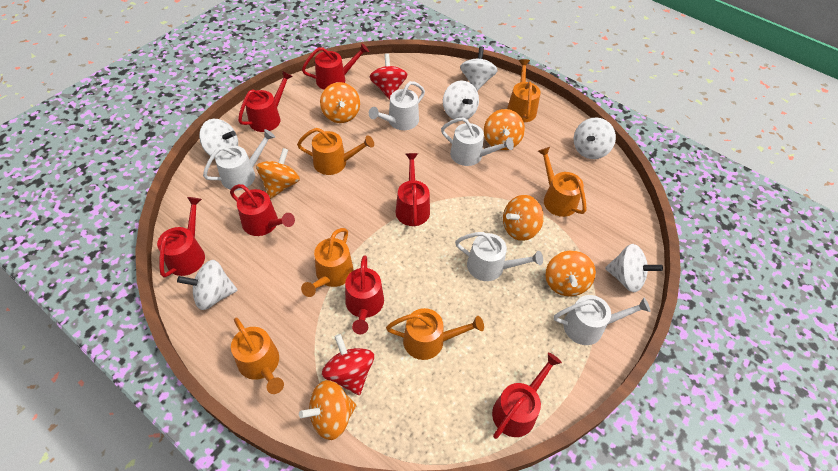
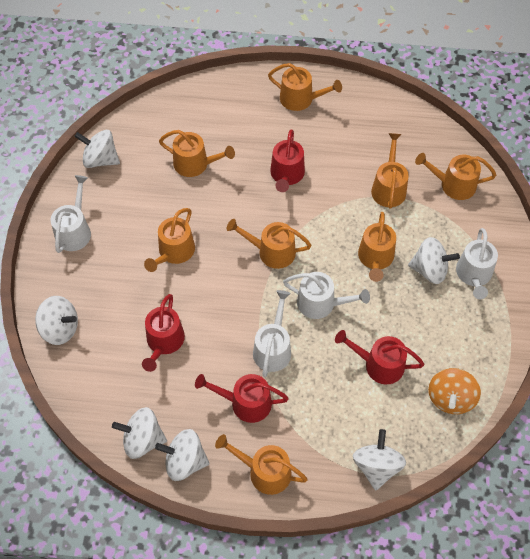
orange spinning top: [256,148,300,199] [299,380,356,440] [320,82,360,123] [484,109,525,150] [503,195,544,241] [545,250,596,297] = 6 -> [428,368,481,414] = 1
orange watering can: [231,318,284,394] [297,128,374,175] [301,228,354,297] [386,308,484,360] [507,59,541,122] [538,147,586,217] = 6 -> [144,208,195,272] [159,130,235,177] [215,434,308,495] [227,219,311,269] [268,63,342,111] [358,212,396,282] [371,133,409,209] [415,153,497,200] = 8
red spinning top: [322,334,374,395] [369,53,407,100] = 2 -> none = 0
red watering can: [157,197,205,278] [230,184,295,236] [238,71,293,132] [302,43,369,90] [345,255,384,334] [395,153,430,226] [492,353,562,439] = 7 -> [142,294,185,372] [195,374,289,423] [270,130,305,192] [335,330,424,384] = 4
white watering can: [203,129,275,190] [369,81,425,130] [441,117,514,166] [455,232,543,281] [554,295,651,345] = 5 -> [51,175,91,253] [253,290,291,377] [283,272,370,319] [456,228,498,299] = 4

